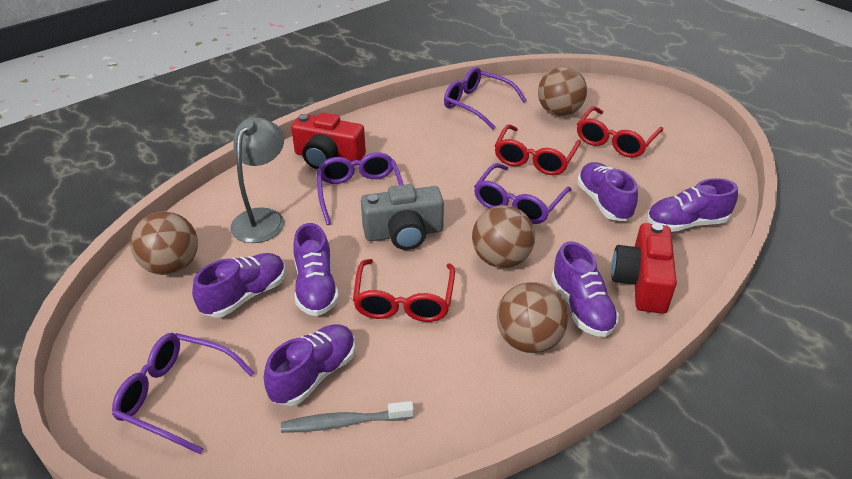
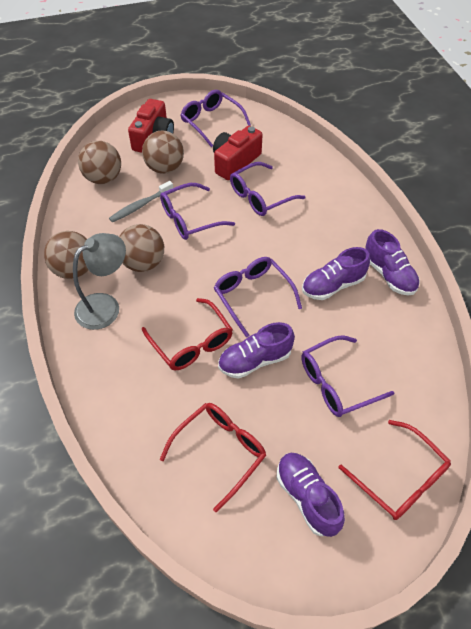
grey camera: [361,184,444,250] = 1 -> none = 0
purple glasses: [112,333,254,454] [317,153,404,225] [444,67,527,130] [474,163,571,224] = 4 -> [160,183,235,240] [181,90,251,147] [214,257,302,337] [230,162,305,216] [301,335,394,417] = 5
purple shoe: [192,253,286,318] [264,324,355,406] [293,223,339,316] [551,241,619,337] [577,162,638,221] [647,178,738,232] = 6 -> [218,322,295,379] [277,453,345,537] [302,247,370,300] [365,229,420,295] = 4

